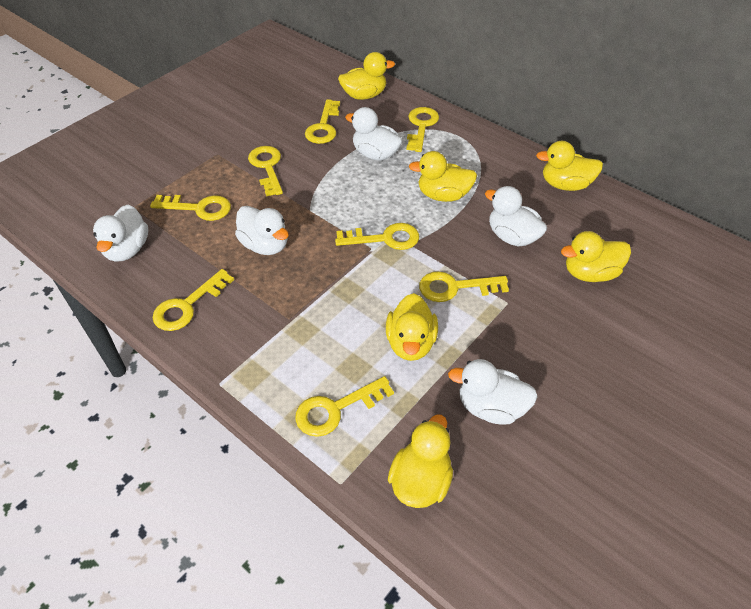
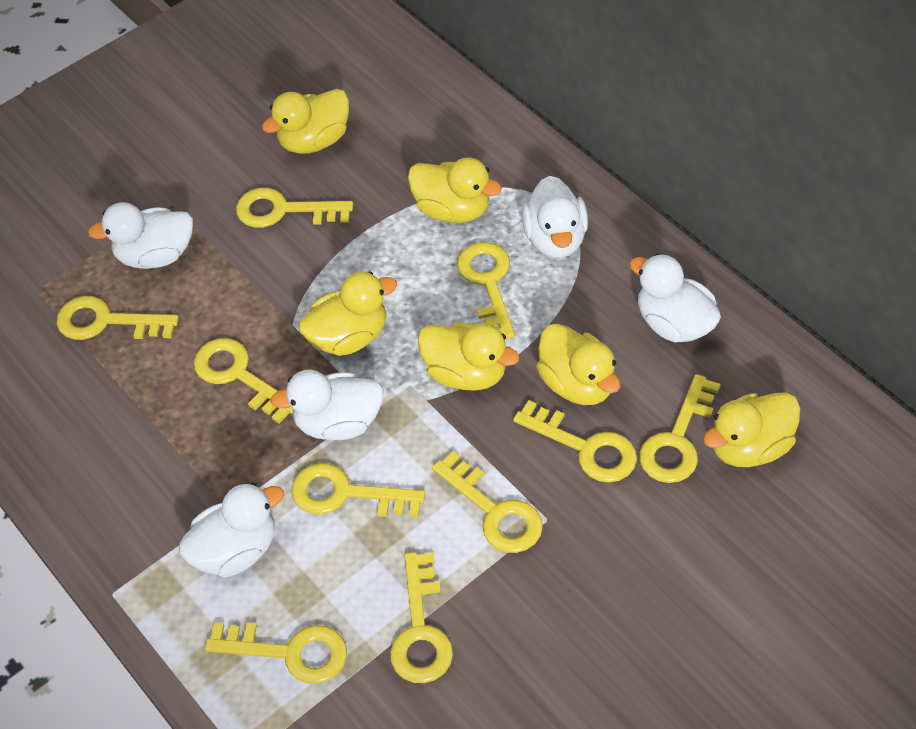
yellow key: [150,195,231,221] [153,269,234,331] [248,146,283,197] [295,376,394,437] [305,99,340,144] [335,223,419,250] [406,107,439,152] [419,271,509,302] = 8 -> [57,296,179,340] [194,338,293,423] [205,622,347,684] [236,188,353,228] [292,463,425,517] [390,552,453,683] [432,451,543,553] [457,242,515,339] [513,400,637,483] [639,374,721,483] = 10

